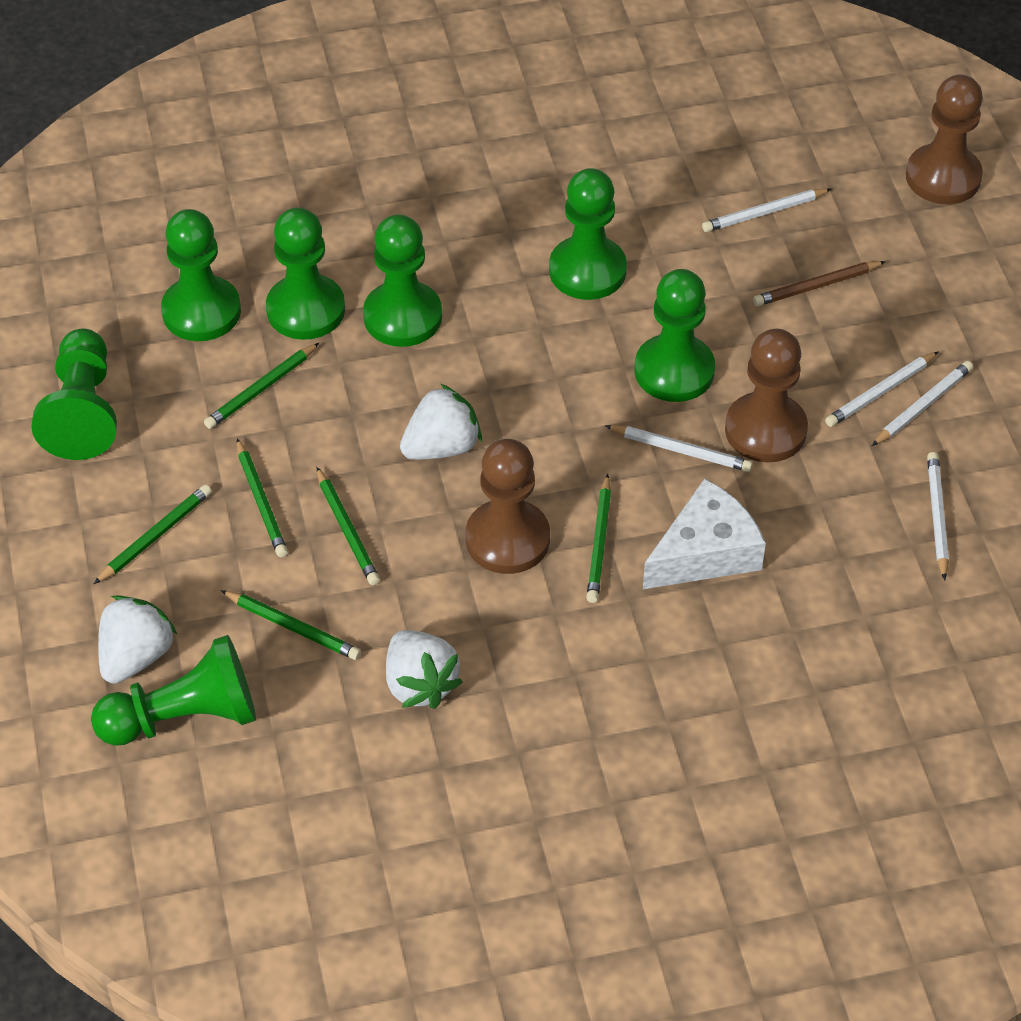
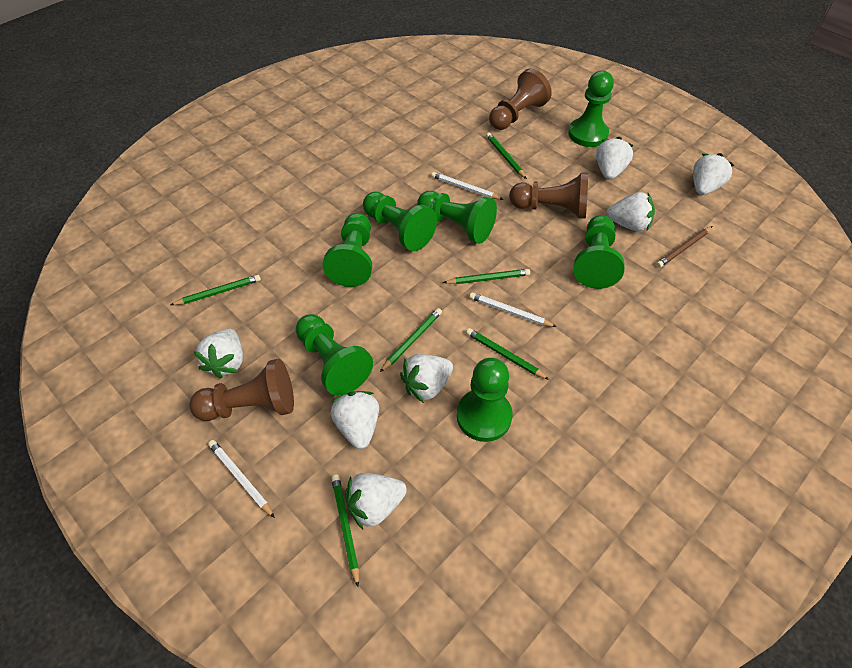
white cheese: [643,479,766,589] = 1 -> none = 0
white pencil: [605,425,753,472] [702,188,831,232] [825,351,939,427] [872,361,973,446] [927,452,949,580] = 5 -> [208,440,275,518] [431,172,504,200] [469,292,557,327] = 3
white strawberry: [98,595,178,684] [386,630,463,709] [400,384,482,460] = 3 -> [194,329,243,379] [330,391,379,449] [346,473,407,529] [400,354,453,403] [596,137,634,180] [607,192,655,231] [693,153,734,195] = 7

